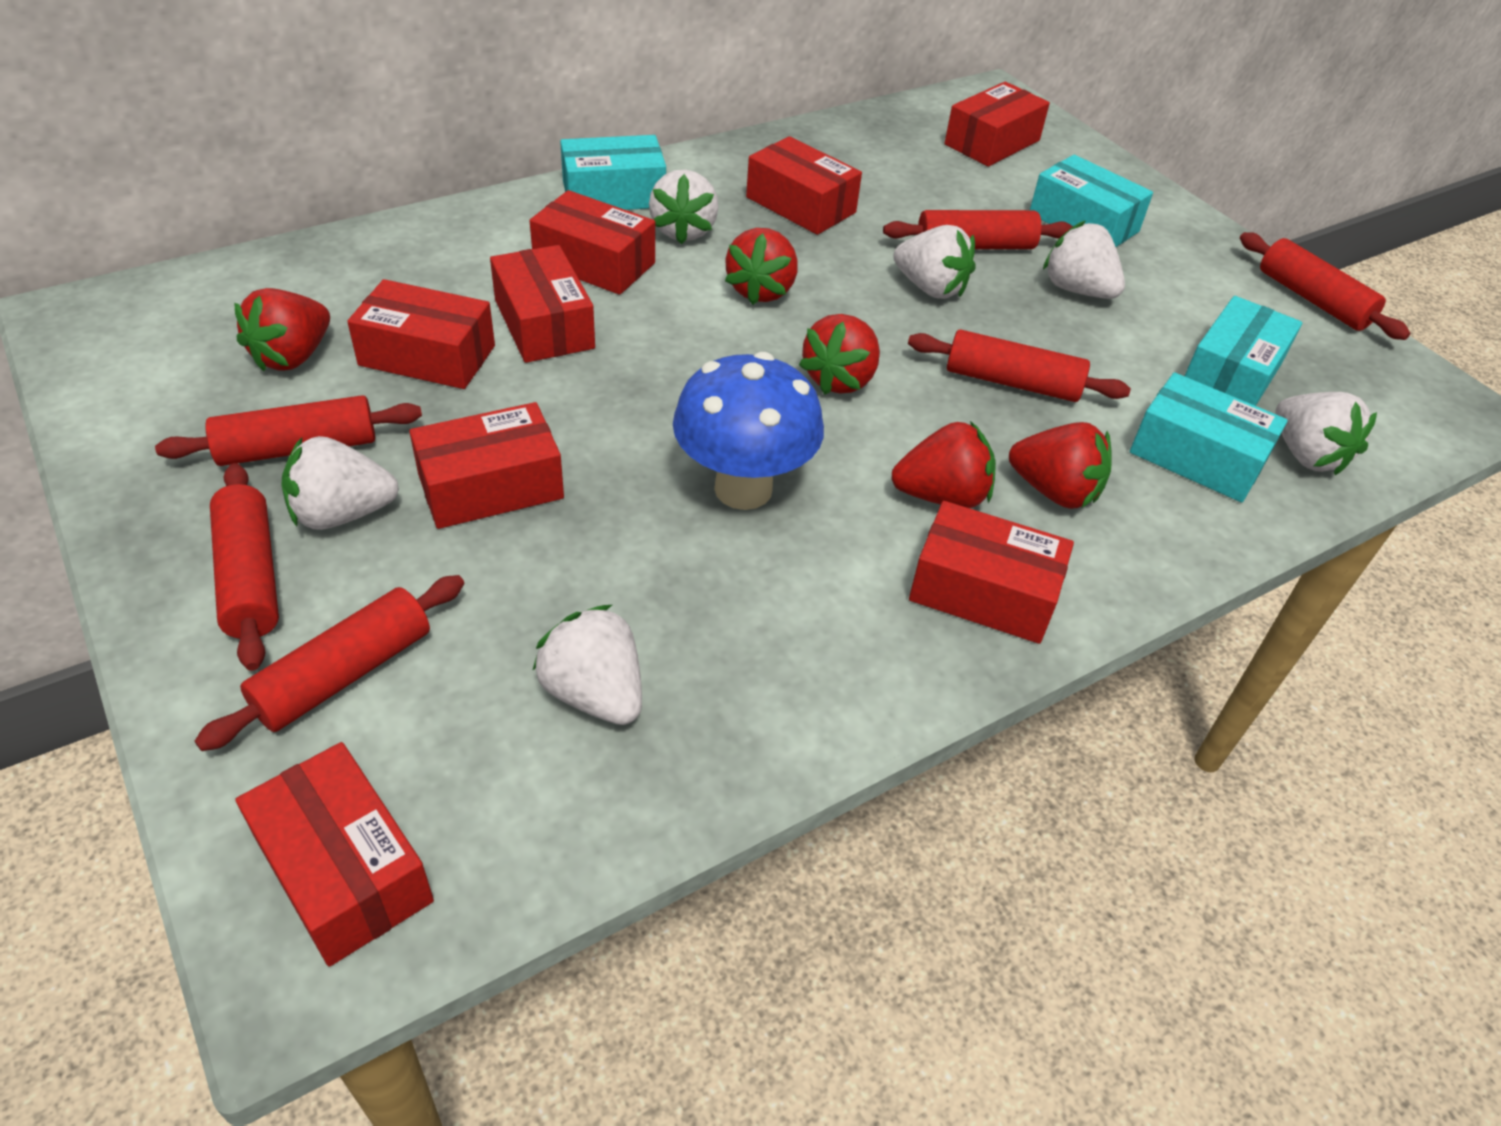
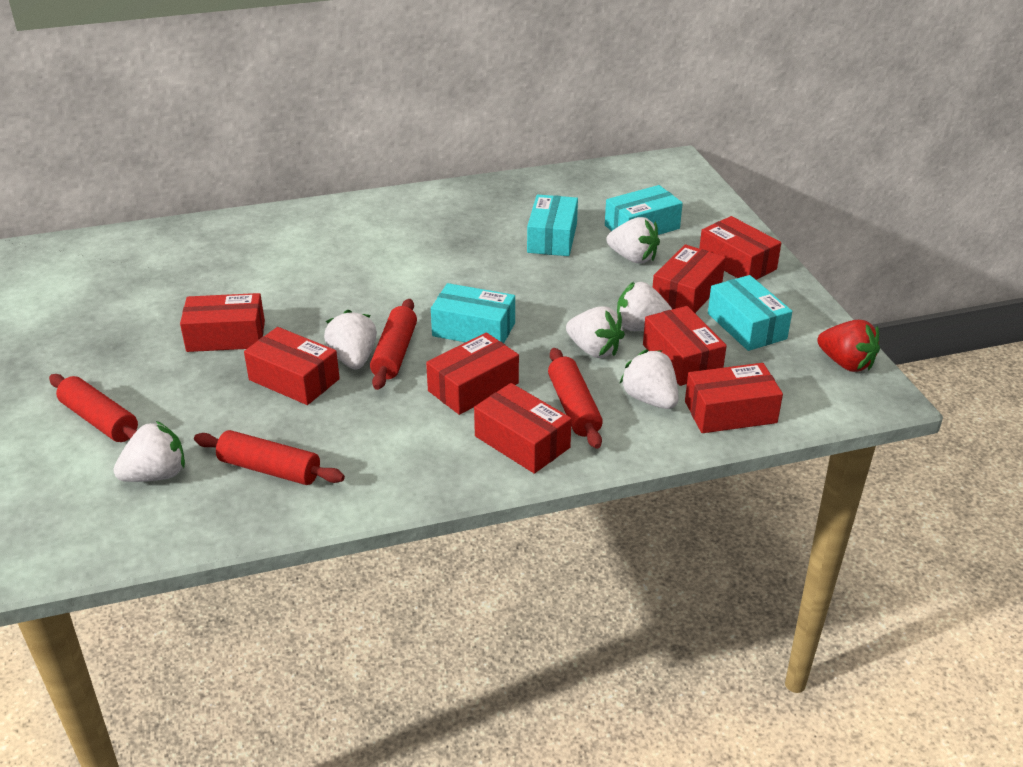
blue mushroom: [673,352,824,510] = 1 -> none = 0
red rolling pin: [155,395,422,466] [195,575,464,751] [210,463,279,671] [883,210,1073,249] [908,329,1131,402] [1240,232,1411,340] = 6 -> [49,374,138,442] [194,430,345,485] [370,299,417,390] [548,348,603,449] = 4
red strawberry: [235,288,330,372] [725,228,798,305] [799,314,880,395] [891,421,996,508] [1009,422,1112,509] = 5 -> [817,320,880,372] = 1

